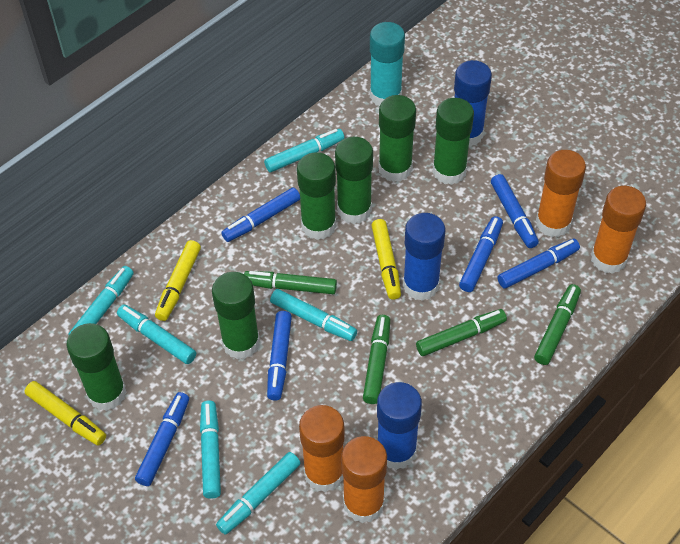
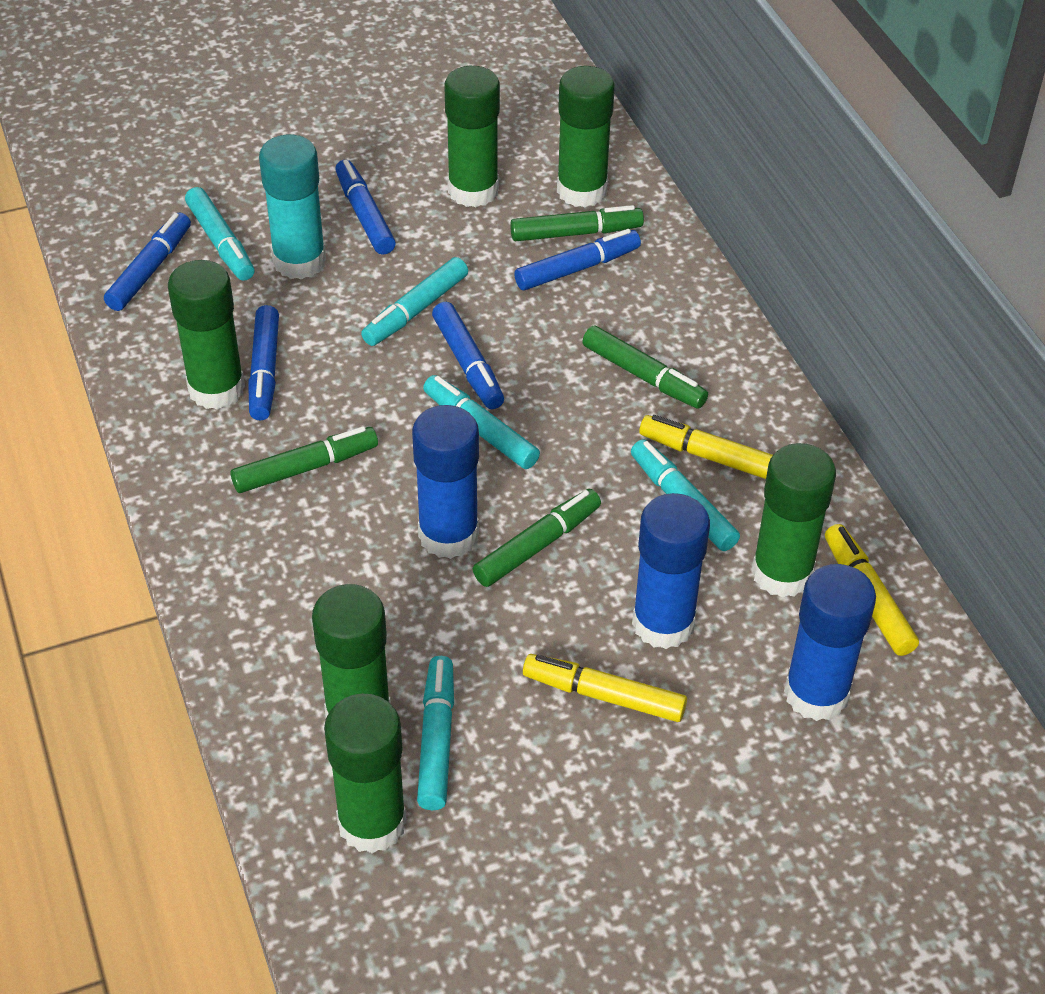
blue marker: [135,392,189,486] [221,187,300,242] [267,311,292,401] [459,216,503,292] [491,174,539,248] [498,239,580,289] = 6 -> [104,212,191,311] [248,305,279,420] [335,160,396,255] [432,302,504,409] [514,229,641,290] = 5
orange glue stick: [299,405,345,492] [341,436,387,523] [536,150,586,237] [591,186,646,274] = 4 -> none = 0
turquoise marker: [68,266,134,335] [117,304,196,364] [200,401,221,499] [216,452,300,535] [264,129,344,172] [270,289,357,341] = 6 -> [185,187,255,281] [361,257,468,346] [417,656,454,810] [423,375,540,469] [631,439,740,551] = 5

